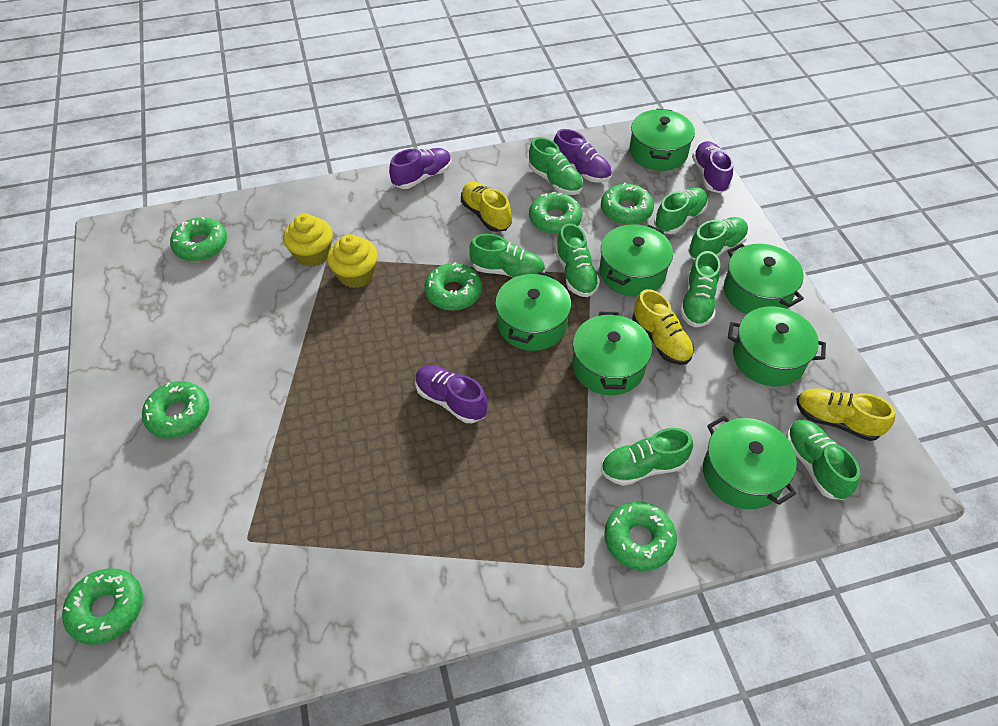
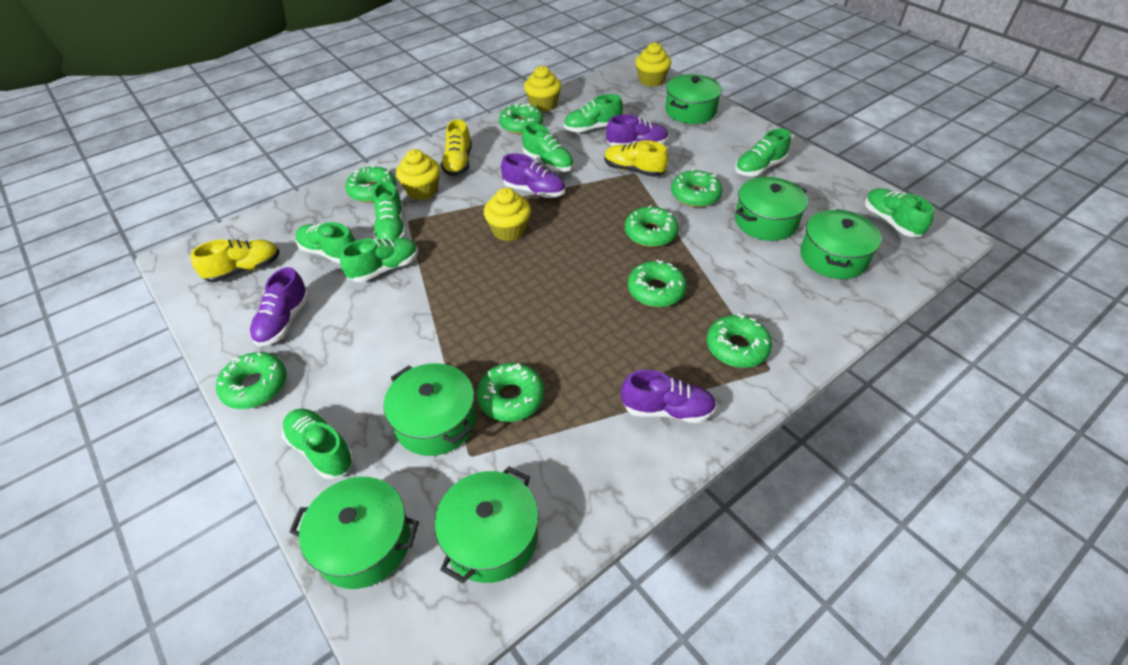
green donut: [62,569,143,645] [142,381,209,439] [170,217,227,261] [424,262,482,311] [529,192,582,235] [601,183,654,225] [604,502,677,571] = 7 -> [216,352,287,409] [345,166,396,203] [477,363,544,422] [499,103,543,134] [625,205,679,247] [628,260,687,307] [671,169,722,207] [707,314,772,368] = 8
green pot: [495,272,571,351] [572,312,652,395] [600,224,673,297] [630,109,695,171] [703,416,797,509] [724,243,804,314] [728,307,826,386] = 7 -> [289,477,419,589] [384,363,476,456] [435,466,539,583] [665,74,722,124] [735,177,808,241] [800,209,881,279] = 6
yellow cupcake: [283,214,333,267] [327,234,378,288] = 2 -> [396,149,440,200] [484,188,531,241] [524,66,562,112] [635,42,671,87] = 4

